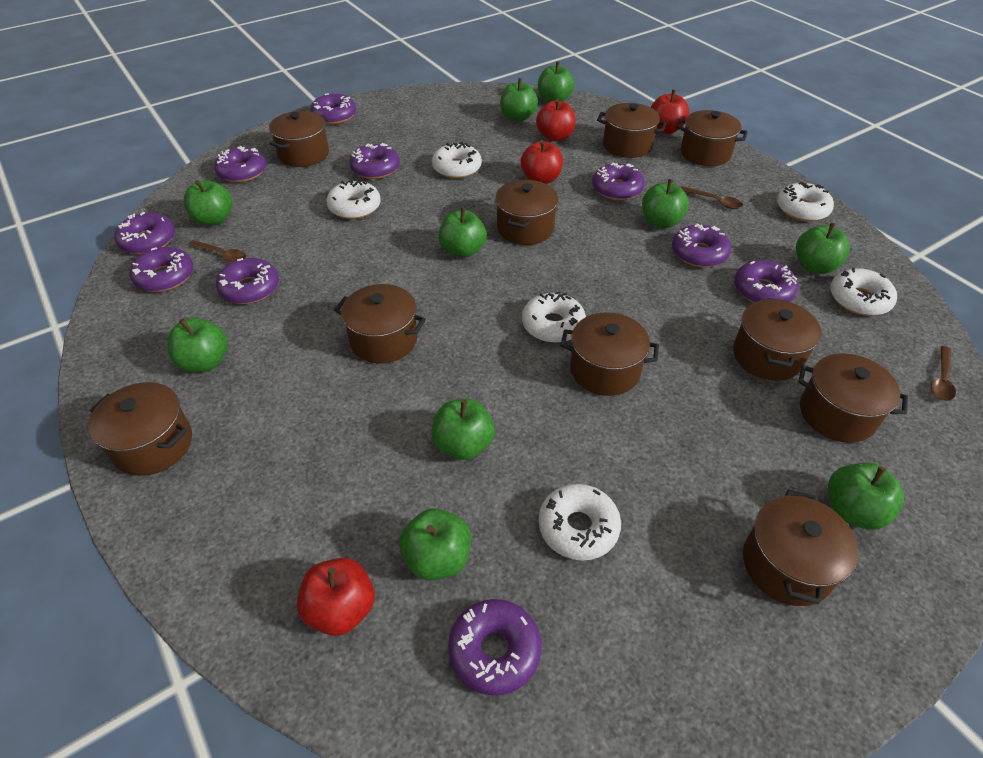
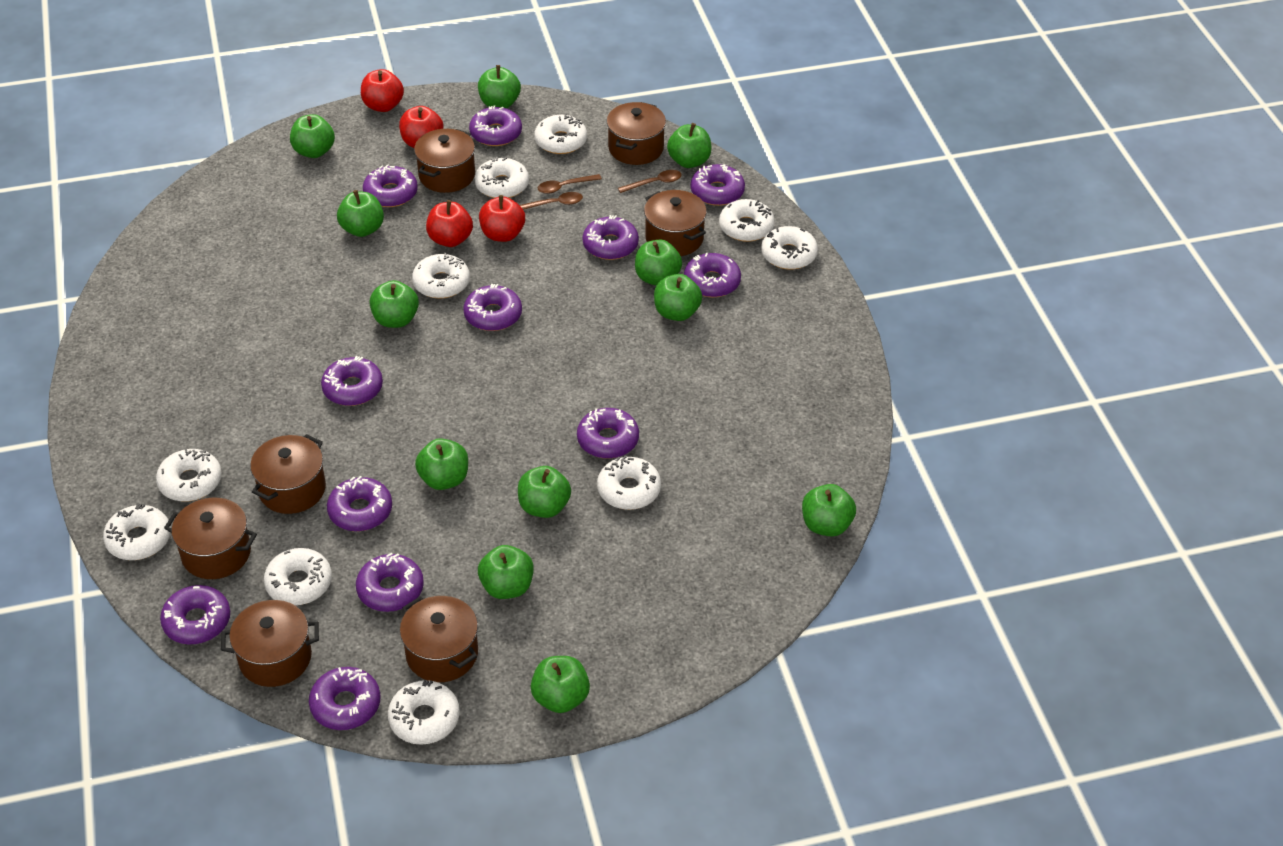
brown pot: [88,382,192,476] [269,111,329,167] [334,284,426,363] [495,180,558,245] [561,312,659,396] [597,103,666,158] [676,110,748,166] [733,298,821,381] [743,490,858,606] [798,353,908,443] = 10 -> [164,498,257,579] [221,600,319,687] [250,434,326,514] [400,596,478,682] [414,129,475,193] [607,102,666,165] [644,190,707,256] = 7
green apple: [167,318,228,372] [183,180,232,226] [399,508,471,580] [432,399,495,460] [438,207,487,258] [500,78,538,122] [538,61,574,103] [642,179,689,228] [796,222,850,274] [828,463,904,530] = 10 -> [290,114,335,158] [337,190,384,237] [370,280,419,328] [415,438,468,490] [478,65,521,108] [478,545,534,599] [518,466,571,518] [531,656,590,713] [635,240,682,286] [654,274,702,321] [667,123,712,168] [802,484,856,537] = 12
purple donut: [114,212,175,254] [130,247,193,292] [214,146,267,183] [216,258,279,304] [310,93,356,124] [349,143,400,179] [448,599,542,696] [592,162,645,200] [672,223,731,267] [734,260,798,303] = 10 -> [160,585,230,644] [309,667,381,730] [321,356,383,406] [327,476,392,531] [356,553,424,612] [363,164,418,207] [463,284,522,331] [469,106,522,146] [577,408,639,459] [582,215,639,260] [684,253,741,297] [691,164,745,206] = 12
white donut: [326,179,381,219] [432,142,482,179] [522,291,586,343] [538,484,621,561] [777,182,834,222] [830,268,897,316] = 6 -> [103,504,171,560] [156,448,222,502] [264,548,332,605] [388,680,460,745] [412,253,470,299] [475,157,529,198] [534,114,587,154] [597,456,661,510] [719,199,775,242] [761,226,818,270] = 10

